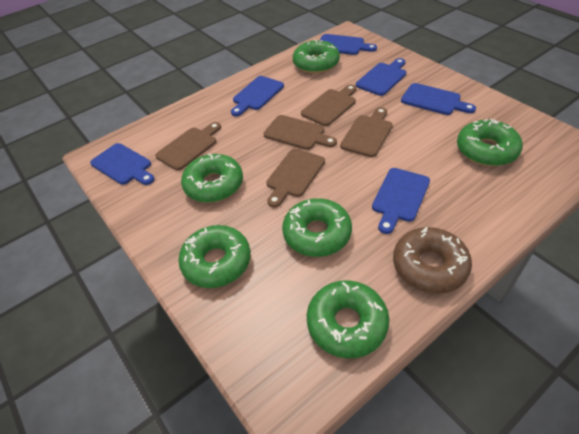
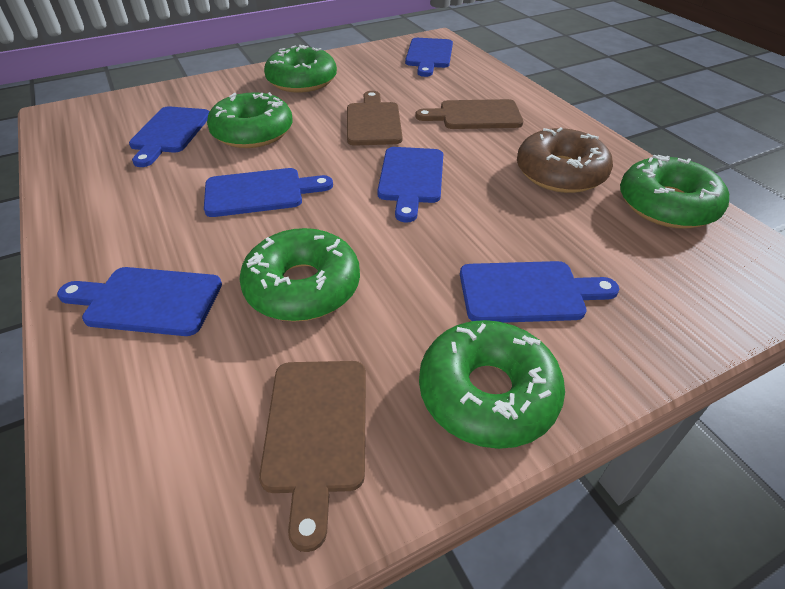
brown cutting board: [155,122,221,171] [263,115,337,150] [266,149,325,208] [301,84,357,126] [340,107,393,157] = 5 -> [259,361,366,552] [347,91,402,146] [415,99,523,129] = 3
green donut: [178,225,251,288] [181,154,243,203] [282,198,352,257] [293,39,340,73] [307,280,389,359] [457,118,523,166] = 6 -> [207,92,293,148] [239,228,360,322] [264,45,337,93] [419,320,565,449] [620,155,729,229] = 5

